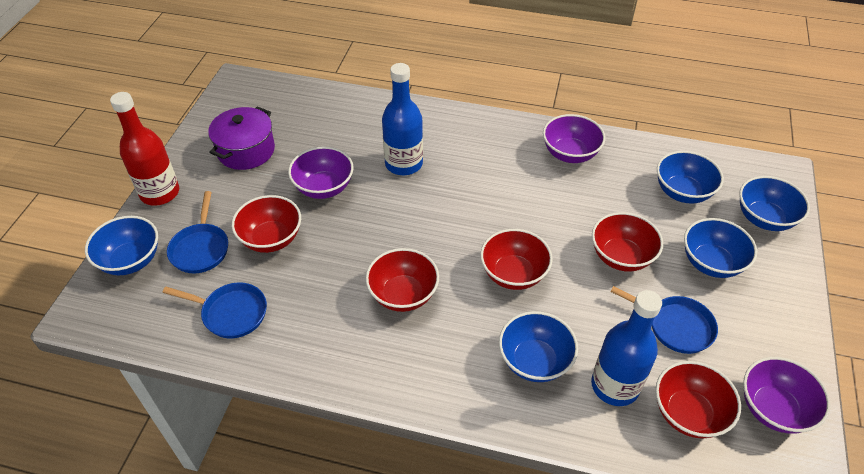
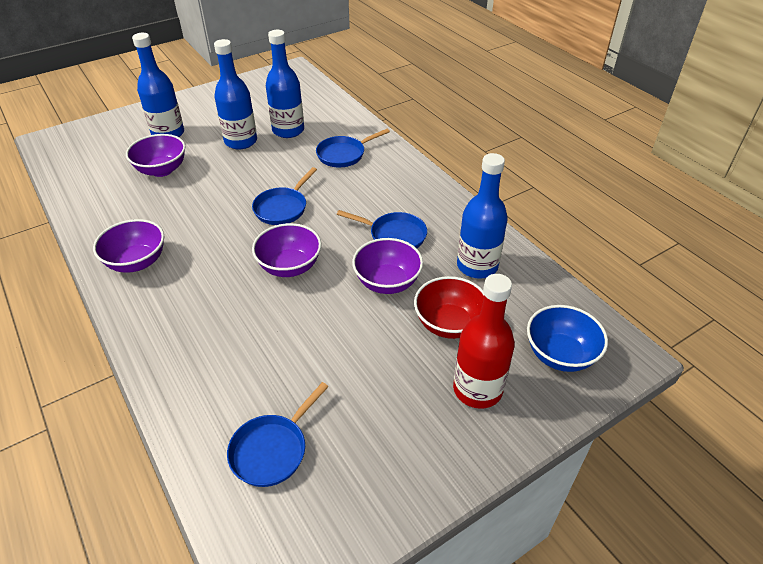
blue bottle: [382,63,423,175] [591,290,662,406] = 2 -> [132,33,184,137] [214,39,257,149] [266,30,304,138] [457,153,508,279] = 4
blue bowl: [85,216,158,275] [499,311,578,382] [657,151,724,204] [684,218,757,278] [739,176,810,231] = 5 -> [527,305,608,372] = 1
blue pan: [162,283,267,338] [167,191,228,273] [611,286,718,354] = 3 -> [227,382,329,487] [252,167,317,225] [316,129,390,167] [337,210,427,248] = 4
purple bowl: [288,146,354,199] [543,114,605,163] [743,357,831,434] = 3 -> [93,219,164,273] [126,134,186,177] [252,223,321,277] [352,238,423,294] = 4
purple pot: [208,106,275,170] = 1 -> none = 0
red bowl: [232,195,301,253] [366,248,439,312] [480,229,553,290] [592,212,663,272] [656,361,741,438] = 5 -> [414,276,484,339] = 1

